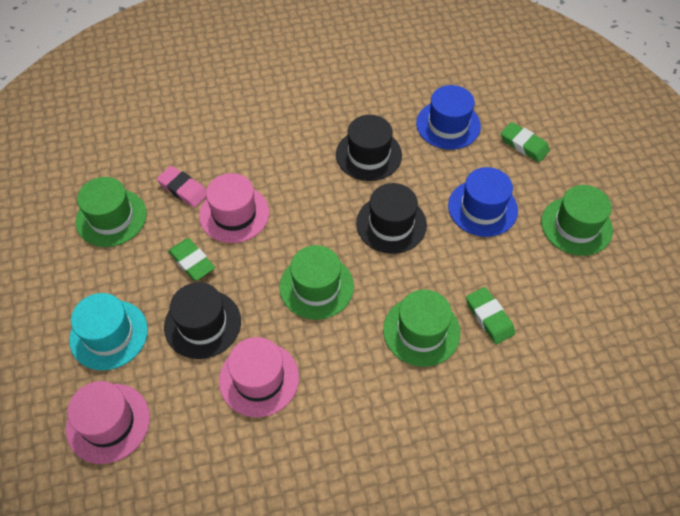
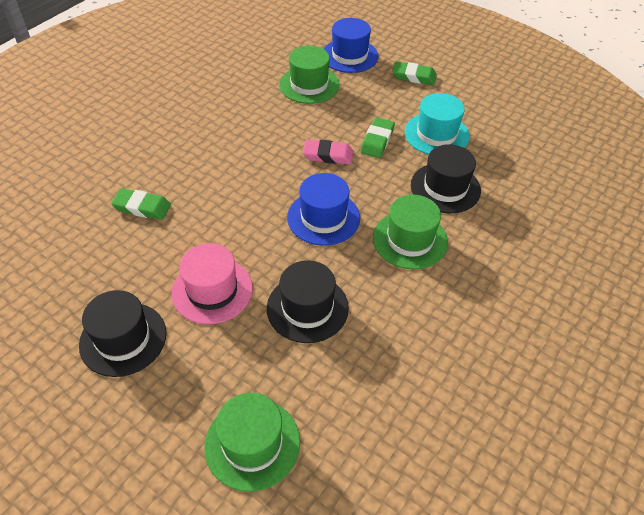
green hat: [76,177,147,247] [279,245,354,320] [383,290,461,367] [541,185,613,256] = 4 -> [204,393,300,492] [279,46,339,104] [373,195,448,269] = 3
pink hat: [66,381,150,464] [199,173,269,243] [219,337,299,417] = 3 -> [172,243,253,324] = 1

